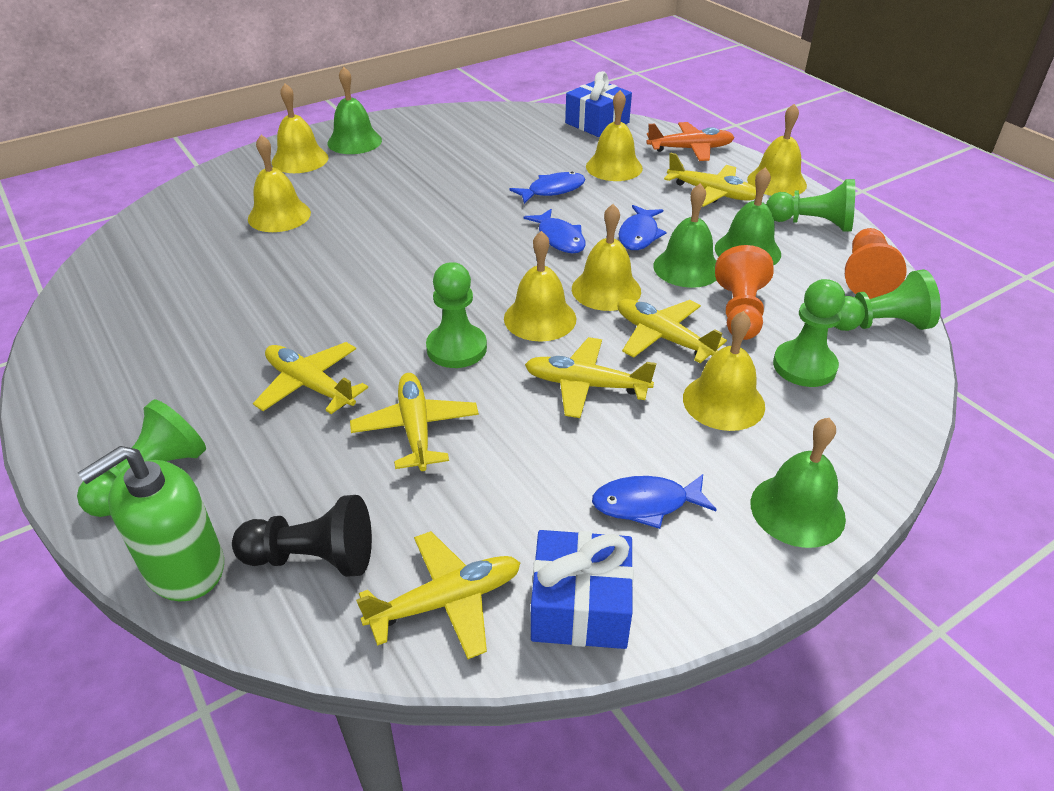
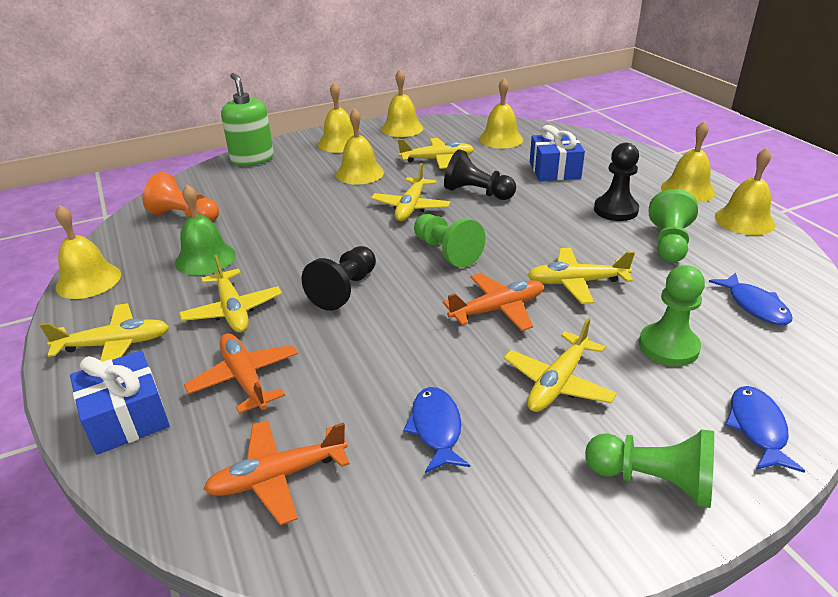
black pawn: [232,495,372,577] = 1 -> [302,246,376,311] [444,149,516,200] [594,143,639,221] = 3
blue fish: [509,171,585,204] [523,209,586,253] [592,474,717,529] [619,205,666,250] = 4 -> [403,387,470,473] [709,273,792,325] [725,386,805,473] = 3
green bell: [327,67,382,154] [653,183,717,288] [715,167,781,266] [751,418,846,548] = 4 -> [175,185,236,275] = 1
green pawn: [77,399,206,517] [426,262,487,368] [766,179,855,232] [773,279,845,387] [835,269,941,331] = 5 -> [414,214,485,268] [585,429,714,508] [639,265,705,366] [649,189,698,263] = 4
orange pawn: [715,245,774,340] [845,228,907,299] = 2 -> [143,172,219,222] = 1
orange plane: [647,122,735,161] = 1 -> [184,333,298,414] [203,420,349,525] [443,273,544,331] = 3

